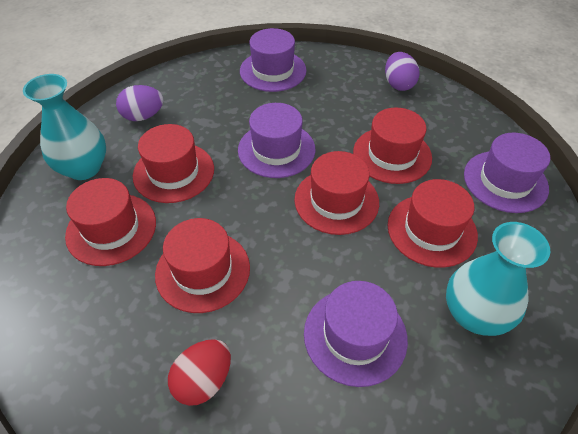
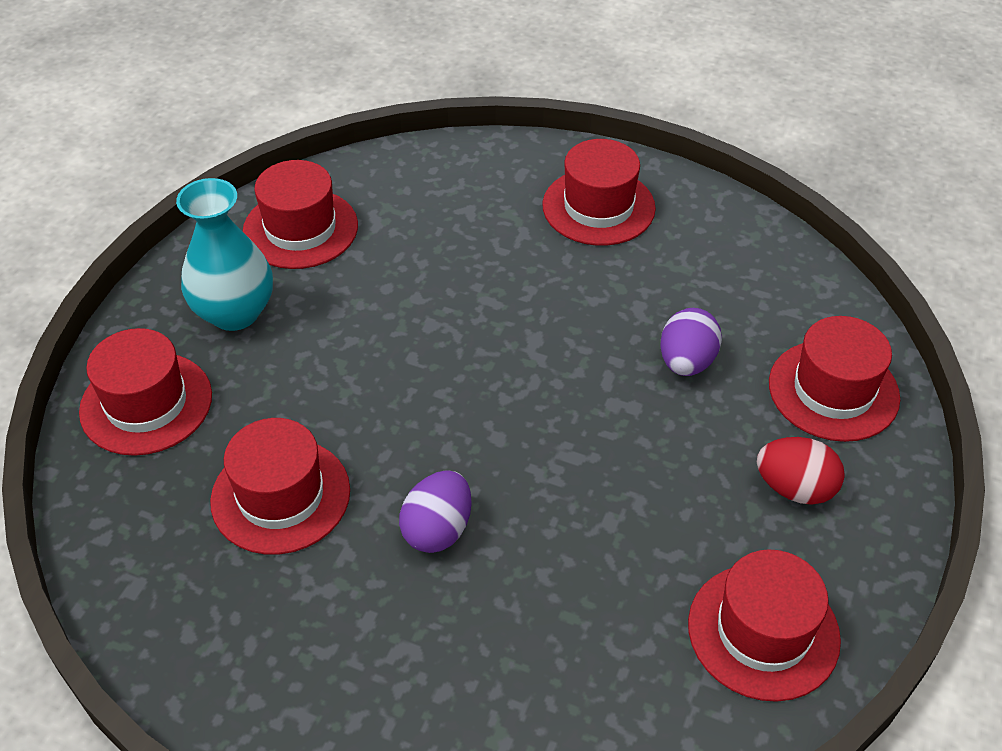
purple hat: [238,103,315,178] [240,28,307,92] [304,281,408,387] [464,133,550,213] = 4 -> none = 0
turquoise vase: [23,74,106,180] [446,222,550,336] = 2 -> [176,178,273,331] = 1

